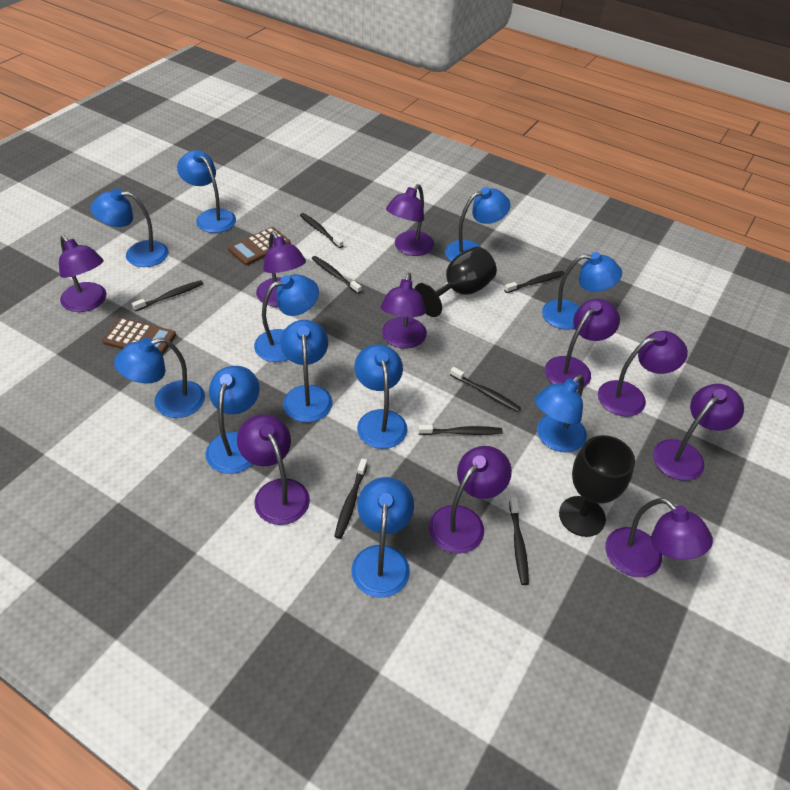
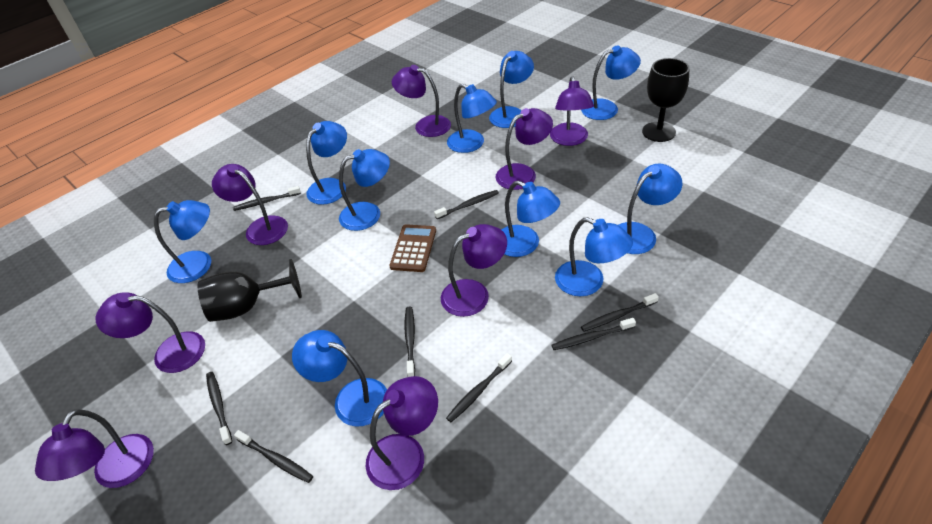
blue lamp: [90,189,168,267] [114,338,205,418] [177,150,236,233] [206,366,260,474] [254,274,319,362] [280,320,333,422] [352,477,414,598] [354,345,408,449] [445,187,511,261] [535,374,587,453] [542,252,622,329] = 11 -> [154,200,211,283] [292,330,387,427] [306,121,347,205] [339,149,390,231] [447,84,497,153] [489,51,534,128] [501,181,560,257] [555,217,633,296] [581,45,641,120] [619,164,682,254] = 10
brown calculator: [102,318,176,355] [228,227,291,265] = 2 -> [389,224,436,272] = 1
purple lamp: [59,236,106,312] [237,414,310,525] [256,232,306,307] [381,273,427,349] [386,184,434,256] [429,446,512,554] [545,299,620,390] [598,331,688,417] [605,498,713,577] [653,384,744,481] = 10 -> [35,409,154,488] [96,292,205,373] [212,164,288,245] [366,376,438,490] [392,65,451,137] [441,224,507,317] [495,108,553,190] [550,76,594,146] = 8

